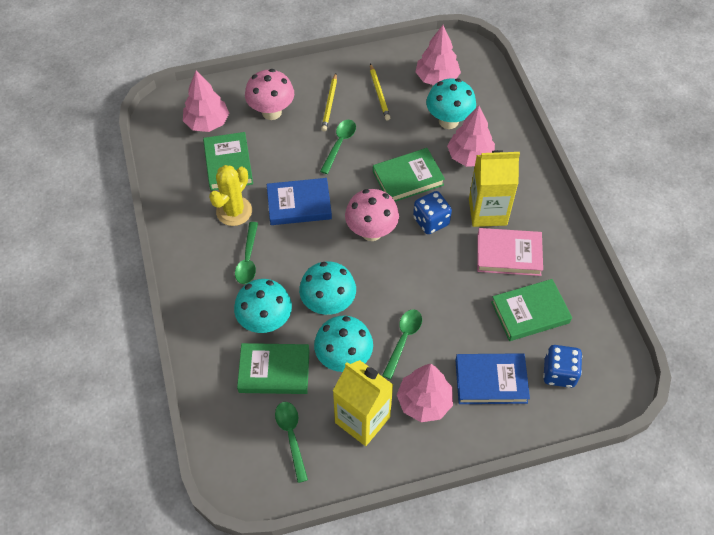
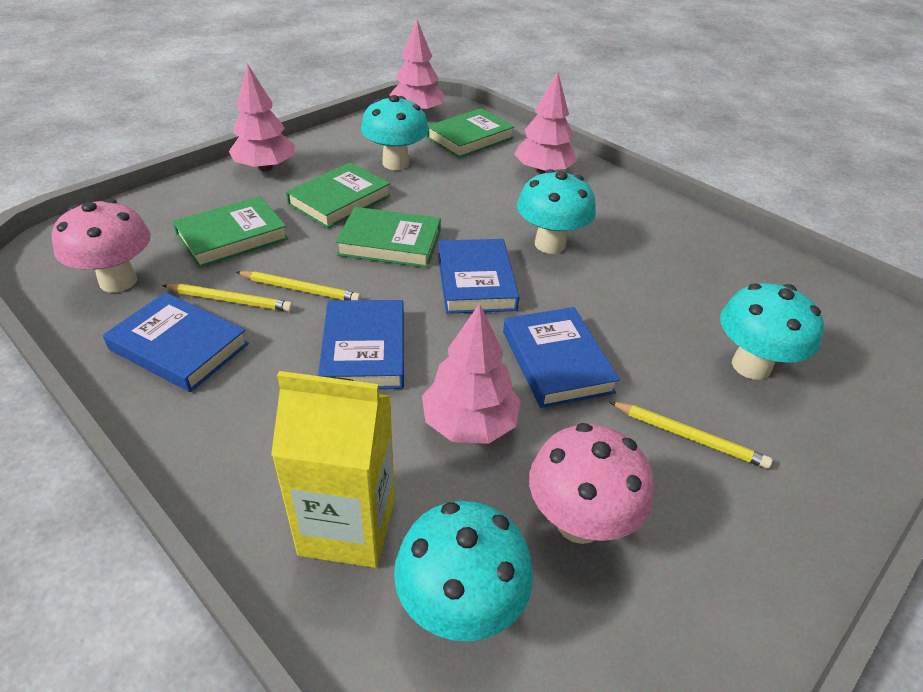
blue book: [267,178,332,225] [455,353,530,404] = 2 -> [103,292,249,392] [318,300,404,389] [438,239,519,314] [503,307,620,408] = 4
blue dice: [413,191,452,234] [543,345,582,388] = 2 -> none = 0
green spoon: [235,222,258,284] [275,402,308,483] [320,120,356,174] [382,309,422,379] = 4 -> none = 0
pink book: [477,228,543,276] = 1 -> none = 0
yellow cactus: [209,165,252,226] = 1 -> none = 0
yellow carton: [333,360,393,446] [469,150,520,227] = 2 -> [271,371,395,568] = 1
yellow pencil: [321,73,337,131] [370,64,390,120] = 2 -> [162,284,293,312] [236,271,361,300] [610,402,772,469] = 3

